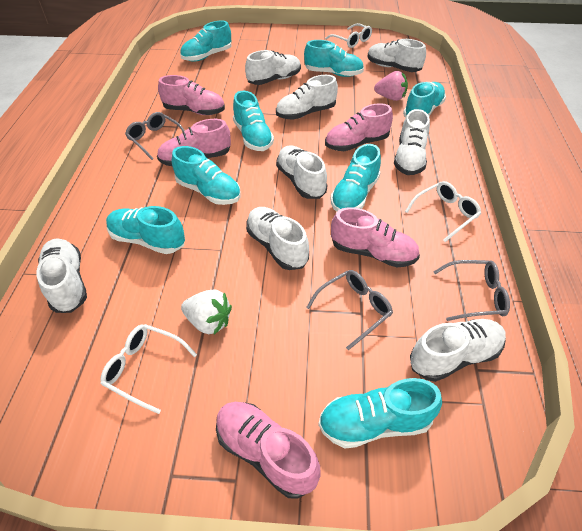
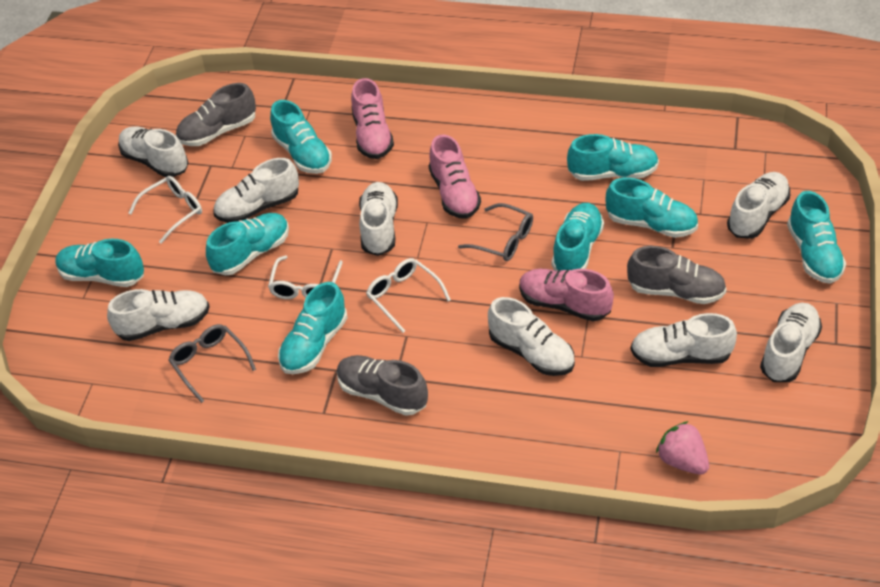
grey glasses: [125,112,185,160] [306,270,393,350] [433,260,510,321] = 3 -> [168,324,256,403] [458,203,533,261] = 2
grey shoe: none = 0 -> [176,83,256,146] [337,355,428,416] [627,246,726,304] = 3
pink shoe: [157,119,231,166] [158,75,225,115] [216,402,321,499] [325,103,393,151] [331,207,420,267] = 5 -> [351,78,394,159] [429,134,481,219] [519,268,614,321] = 3
white strawberry: [181,289,232,335] = 1 -> none = 0

